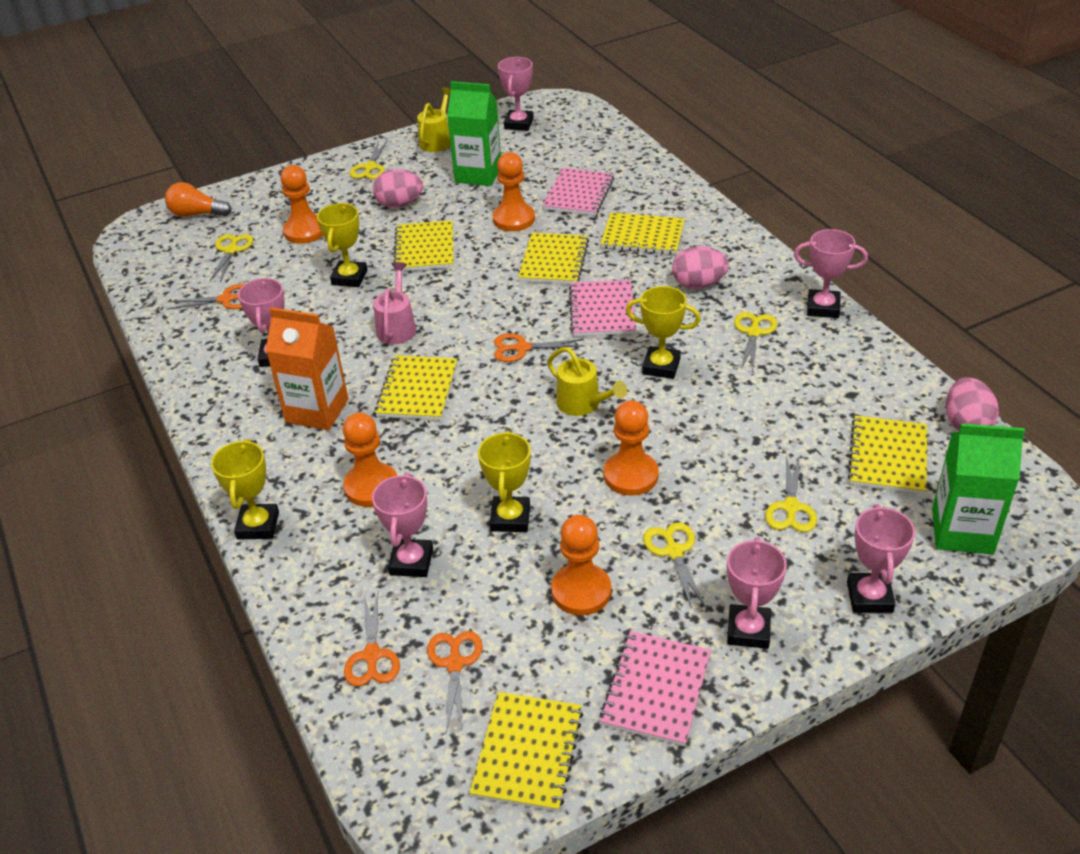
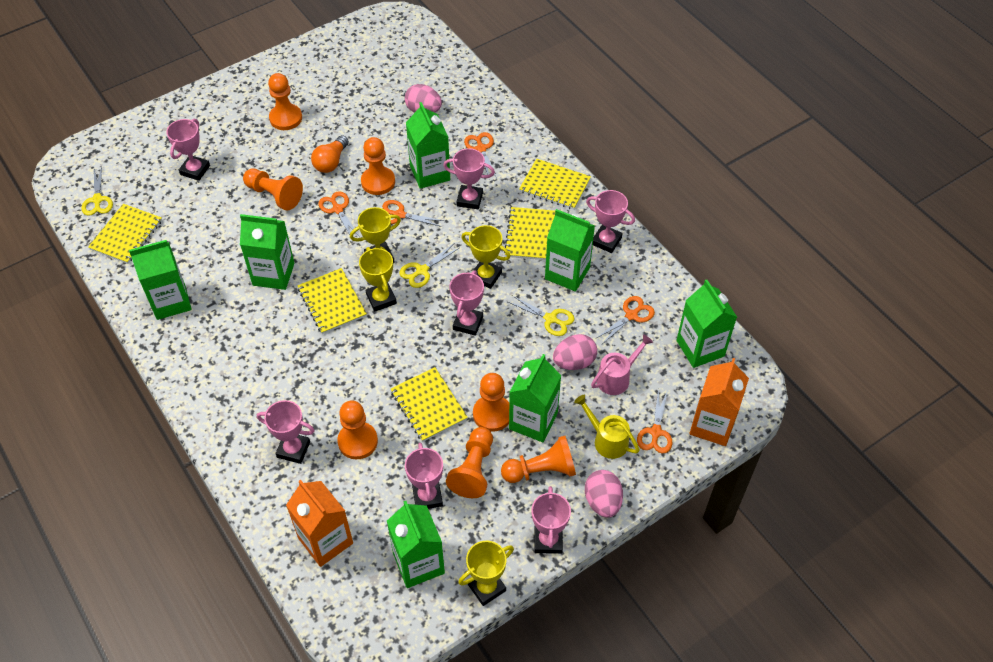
green carton: [447,81,501,186] [932,423,1025,554] = 2 -> [129,240,192,320] [240,214,294,290] [387,501,445,588] [406,102,450,189] [509,354,561,442] [545,209,595,292] [676,280,737,368] = 7
orange carton: [266,307,348,430] = 1 -> [286,480,353,567] [689,358,749,446] = 2
orange pawn: [280,165,323,244] [343,413,397,507] [493,152,535,231] [551,515,611,615] [604,400,659,496] = 5 -> [243,169,303,210] [268,73,302,130] [337,400,378,459] [361,137,395,195] [446,427,493,498] [473,373,509,432] [501,436,576,483] = 7
orange scissors: [167,284,244,309] [344,592,400,687] [427,631,483,733] [494,333,585,362] = 4 -> [319,191,361,238] [382,200,444,227] [464,132,497,178] [595,296,655,344] [637,389,672,454] = 5
pink notebook: [542,168,614,216] [569,280,636,336] [599,631,711,746] = 3 -> none = 0
pink trophy: [238,278,284,367] [372,473,433,577] [498,57,534,131] [727,537,787,649] [794,229,868,318] [847,504,915,613] = 6 -> [166,119,210,181] [257,400,315,464] [405,443,443,509] [443,148,495,209] [449,270,484,336] [531,486,571,554] [586,190,635,253] = 7
yellow notebook: [375,355,457,420] [394,220,454,271] [470,692,583,812] [518,233,589,284] [601,212,684,255] [848,415,927,494] = 6 -> [88,204,162,264] [297,268,367,334] [391,367,468,442] [504,207,555,260] [519,159,591,210] = 5
yellow scissors: [210,234,253,282] [350,140,388,179] [643,522,706,609] [734,312,777,370] [765,455,817,532] = 5 -> [81,166,113,216] [399,244,459,288] [508,295,574,336] = 3
yellow watering can: [417,87,451,152] [547,347,627,416] = 2 -> [574,395,640,459] = 1

